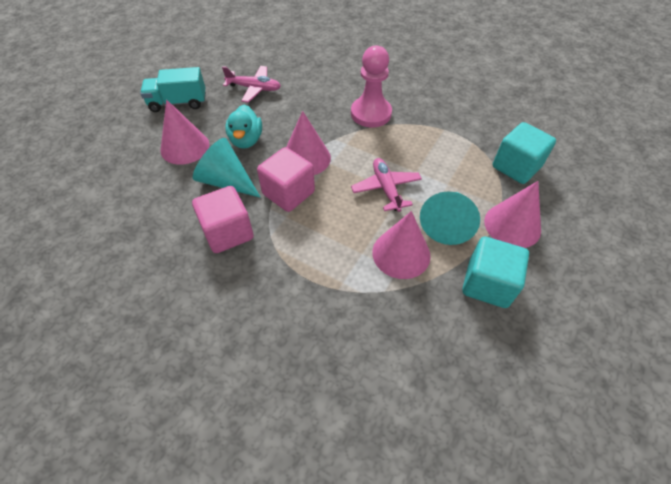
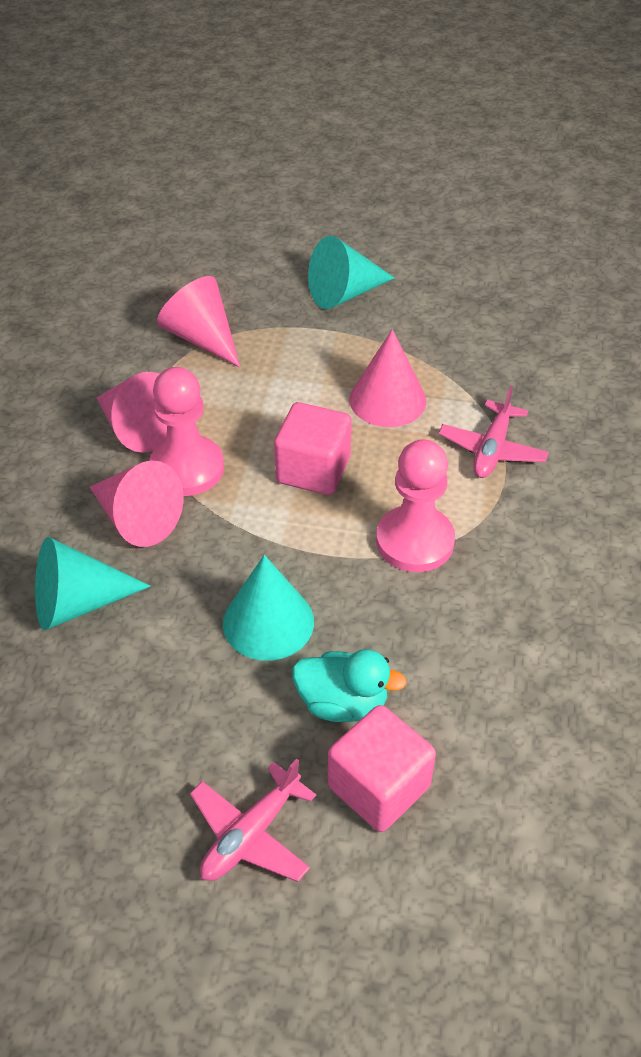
pink pawn: [351,45,392,127] = 1 -> [149,367,224,496] [376,440,455,572] = 2
turquoise cone: [193,138,261,198] [420,192,480,245] = 2 -> [35,537,151,630] [223,555,314,661] [308,236,394,309] = 3
turquoise cube: [462,237,529,308] [493,122,556,184] = 2 -> none = 0
turquoise truck: [140,67,206,112] = 1 -> none = 0

